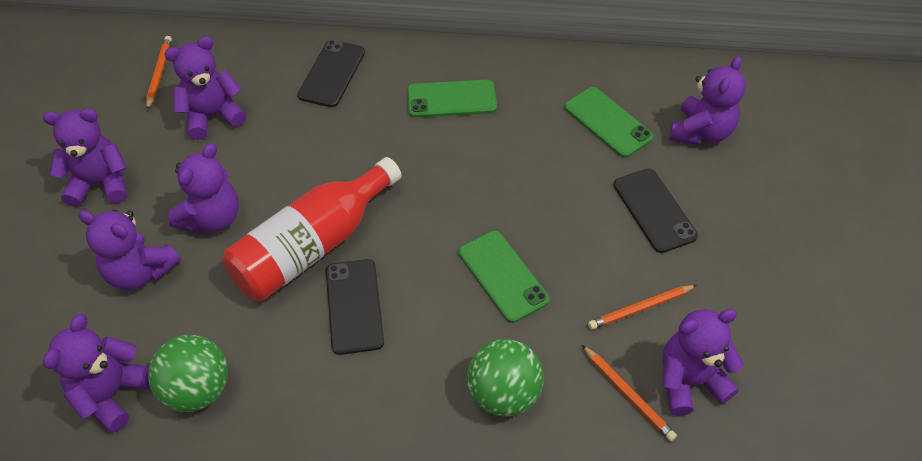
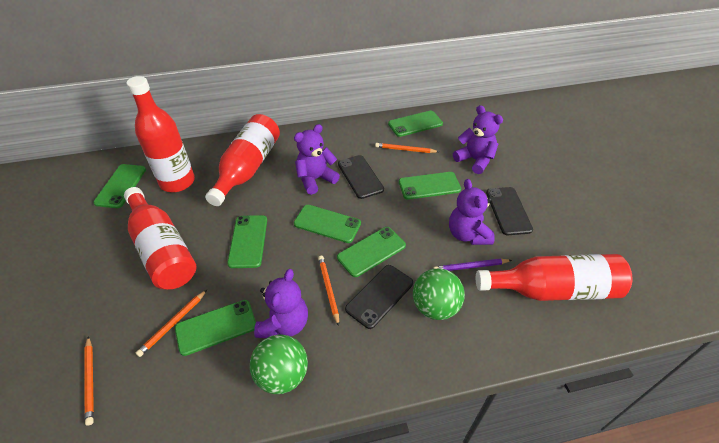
green phone: [407,80,497,118] [459,230,550,323] [564,87,654,158] = 3 -> [93,164,146,208] [175,300,256,356] [227,215,267,268] [294,205,361,243] [337,227,406,277] [388,111,443,137] [399,172,461,200] = 7
orange pencil: [146,36,172,110] [582,345,677,441] [588,285,697,330] = 3 -> [84,336,94,426] [136,290,207,357] [318,256,339,326] [375,143,439,153] = 4
purple pencil: none = 0 -> [433,259,512,271] = 1
purple teddy bear: [43,109,127,207] [43,314,150,432] [78,210,181,290] [165,36,246,140] [169,143,239,234] [662,309,744,416] [669,56,746,145] = 7 -> [254,269,308,338] [294,124,340,195] [449,179,495,245] [453,105,503,174] = 4
red bottle: [223,157,401,301] = 1 -> [124,187,197,290] [127,76,195,192] [205,114,280,206] [476,254,633,301] = 4

